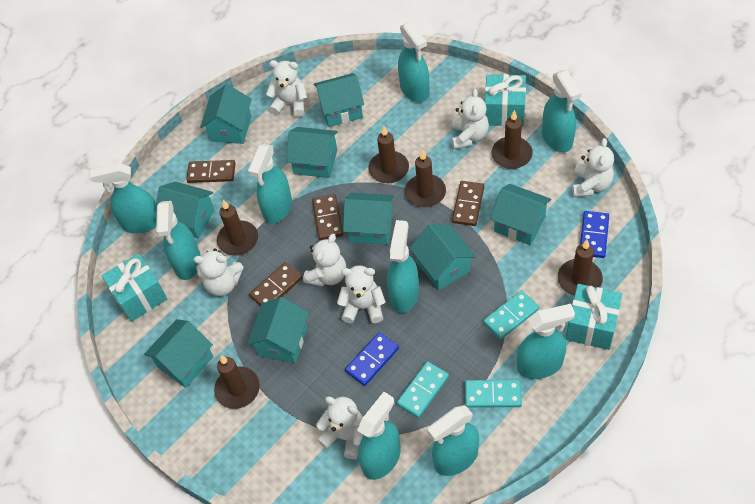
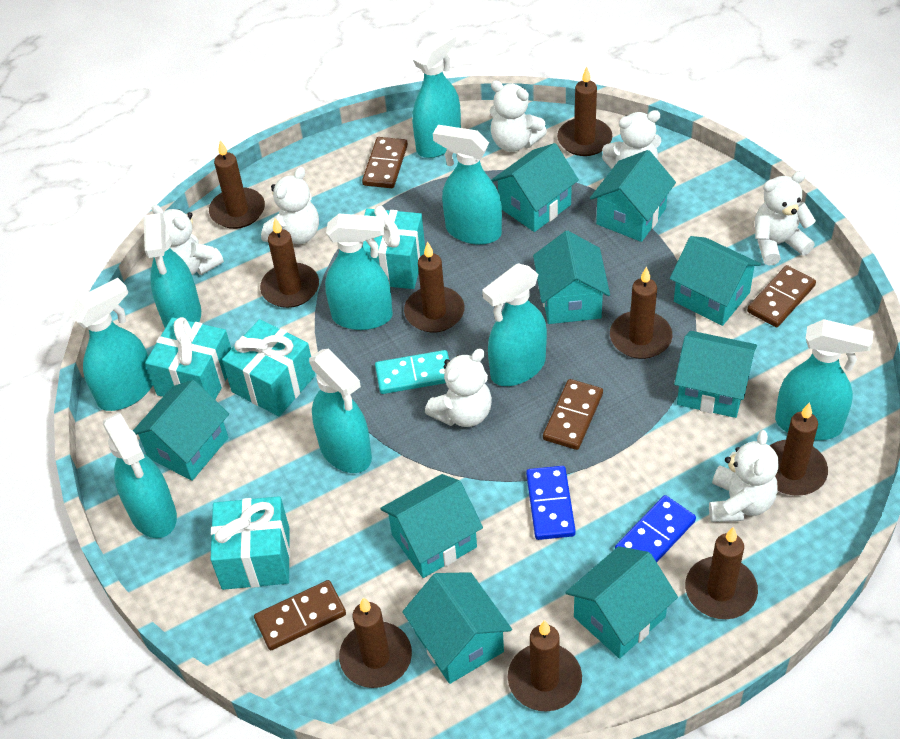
brown candle: [214,355,260,409] [217,200,258,256] [368,126,409,183] [405,150,446,208] [492,110,533,169] [558,240,603,296] = 6 -> [209,140,265,229] [260,218,319,308] [339,597,412,688] [404,242,465,332] [508,620,582,712] [557,67,612,156] [610,266,672,359] [685,527,758,619] [769,402,828,496] = 9
turquoise domino: [397,361,449,418] [465,380,522,408] [483,290,539,340] = 3 -> [375,350,449,394] = 1
turquoise gift: [101,253,167,322] [485,74,526,126] [566,284,622,350] = 3 -> [145,317,231,399] [210,496,290,590] [222,319,315,416] [363,205,425,289] = 4

